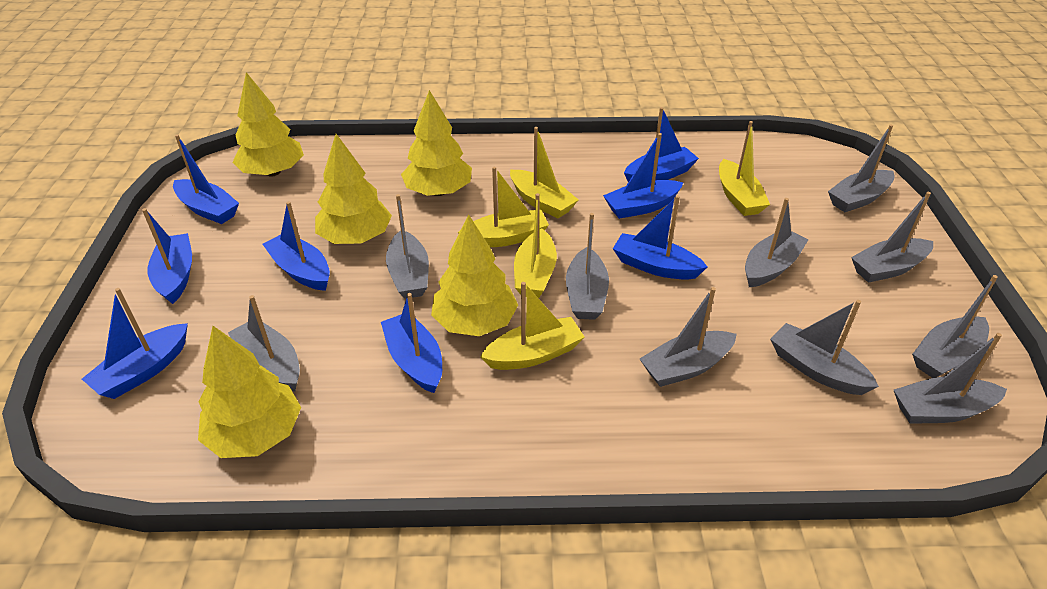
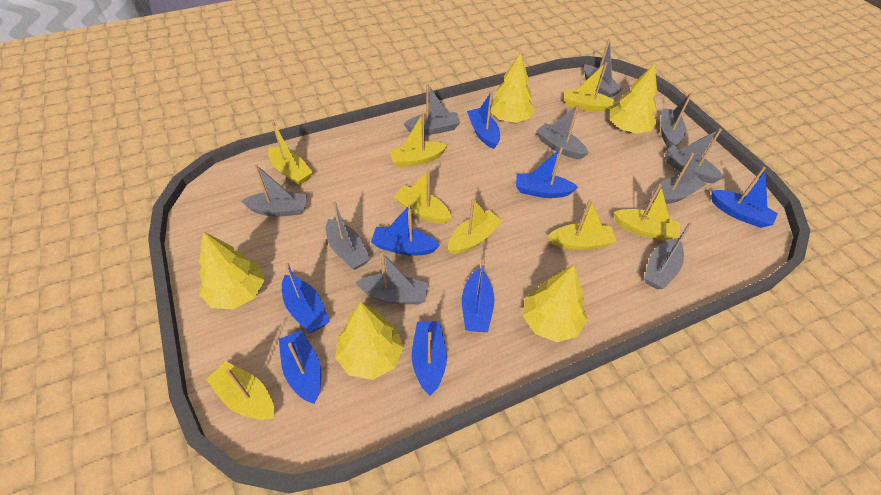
yellow boat: [458,167,549,247] [480,282,584,370] [510,127,579,218] [514,193,557,298] [719,121,770,216] = 5 -> [206,361,274,420] [268,122,313,185] [389,112,447,167] [393,169,452,224] [448,198,503,254] [548,199,616,250] [564,62,618,112] [613,184,680,241] = 8

